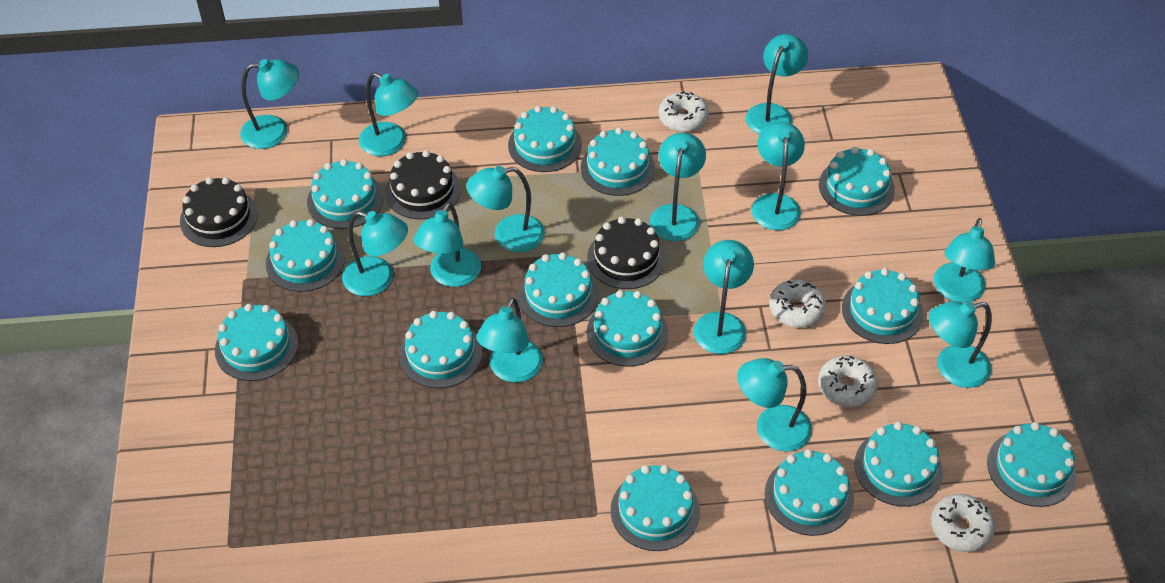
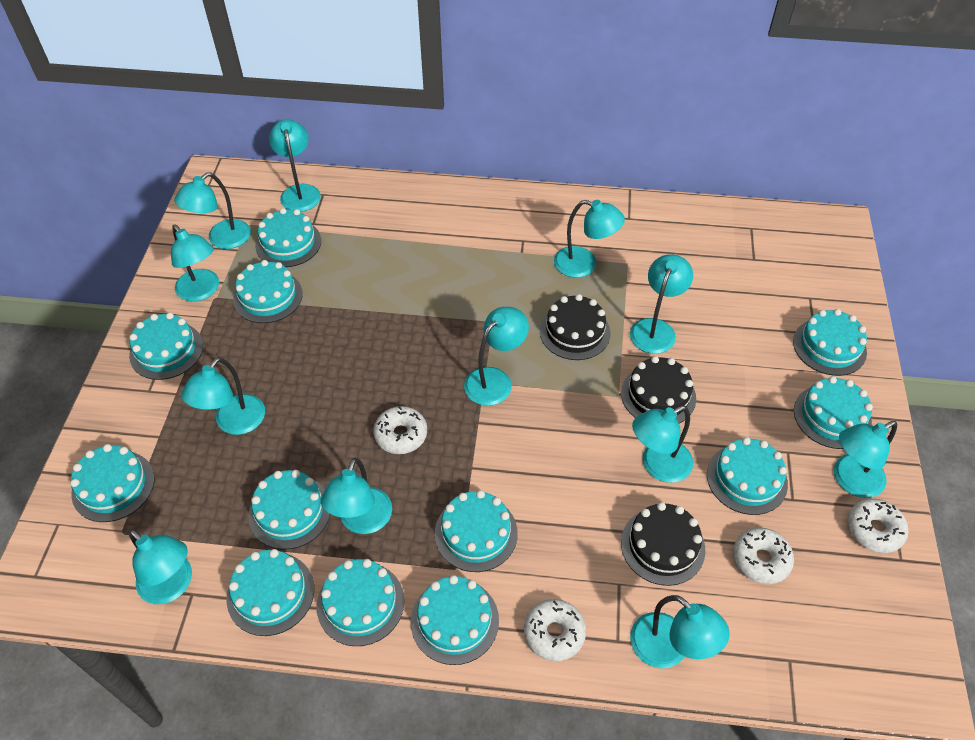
turquoise cake: [215,304,298,381] [266,219,345,292] [307,159,384,229] [399,311,482,388] [508,106,582,172] [518,252,598,327] [581,128,655,196] [587,290,668,367] [611,465,700,551] [765,449,854,536] [819,147,895,216] [842,268,923,344] [854,422,943,507] [987,422,1077,507] = 14 -> [70,444,154,522] [129,313,203,380] [227,549,314,636] [233,260,303,323] [248,470,331,550] [255,208,321,267] [317,559,404,646] [411,575,499,665] [435,490,518,572] [707,437,788,515] [793,309,867,376] [794,376,873,449] = 12
turquoise lamp: [240,59,299,149] [342,211,408,296] [359,72,418,156] [414,202,481,287] [466,166,545,252] [477,298,543,382] [650,133,706,241] [694,240,754,354] [737,358,812,452] [746,34,808,135] [752,122,805,230] [929,301,992,388] [934,218,995,303] = 13 -> [129,529,192,604] [171,225,219,302] [174,173,251,249] [181,357,265,435] [269,119,321,212] [321,458,392,534] [464,307,529,406] [554,200,625,278] [630,254,693,354] [630,595,730,669] [632,406,693,483] [834,421,897,498] = 12

